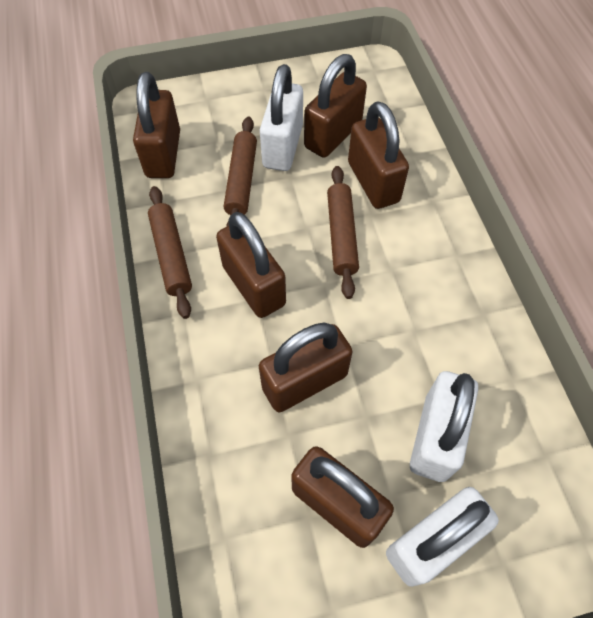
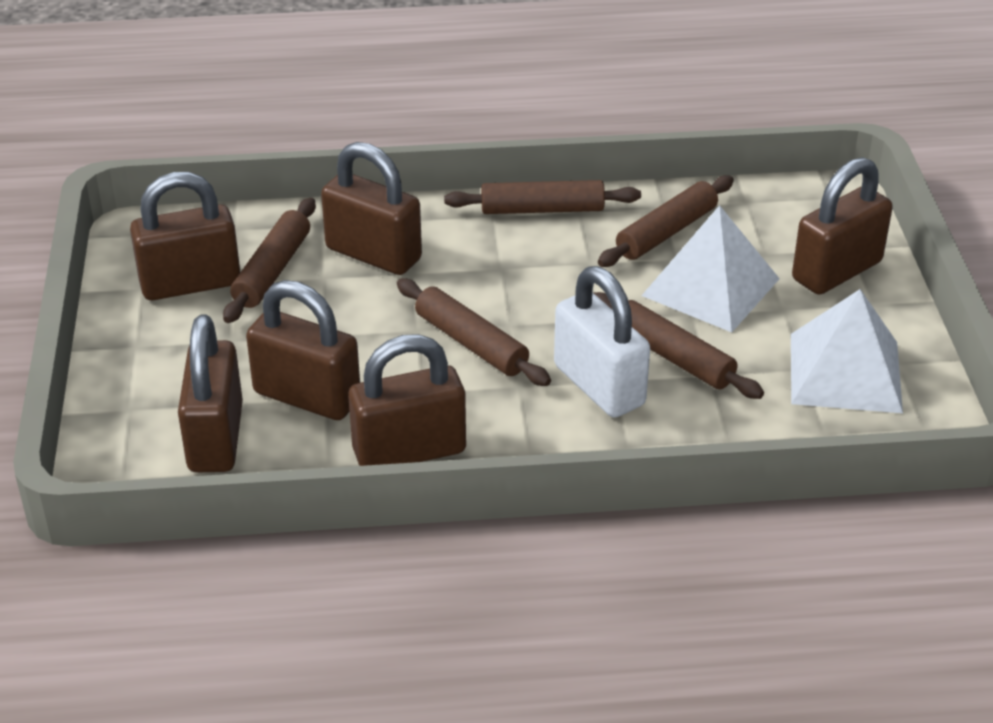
brown rolling pin: [148,186,192,319] [224,117,257,227] [327,166,359,299] = 3 -> [223,198,316,323] [397,279,551,386] [444,180,641,214] [594,292,764,399] [598,175,734,267] = 5
white padlock: [260,64,303,171] [386,487,499,587] [410,371,478,482] = 3 -> [554,266,650,418] = 1
white pyramid: none = 0 -> [641,205,780,332] [791,289,903,413] = 2

